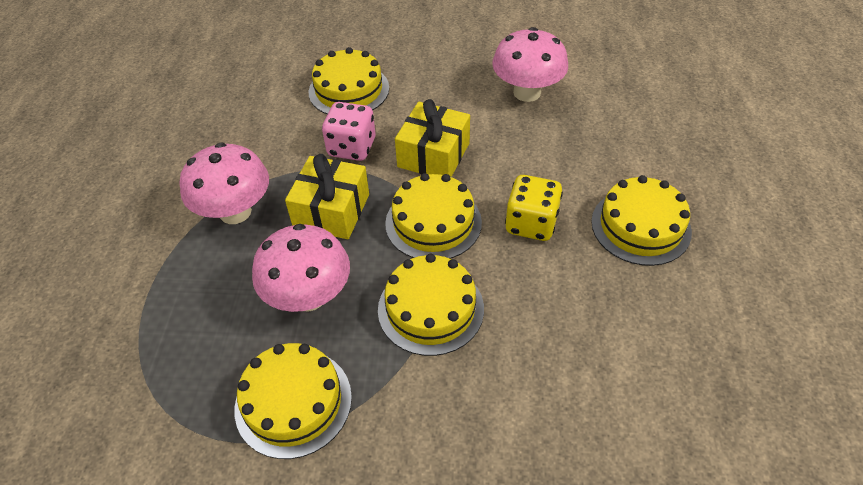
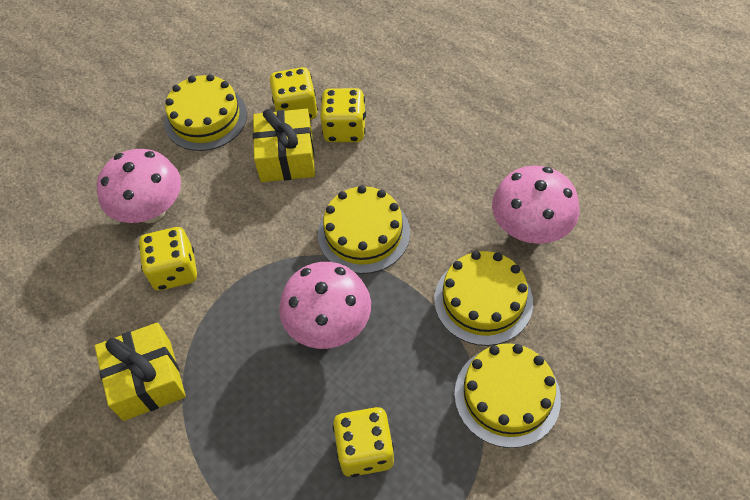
pink dice: [322,102,375,161] = 1 -> none = 0
yellow cake: [235,343,352,459] [309,47,389,114] [378,254,484,356] [385,173,482,259] [591,175,692,266] = 5 -> [164,74,247,151] [318,185,410,274] [434,251,533,346] [454,343,561,448] = 4
yellow dice: [505,175,563,241] = 1 -> [139,227,197,291] [270,67,318,120] [320,88,366,142] [333,407,394,477] = 4

